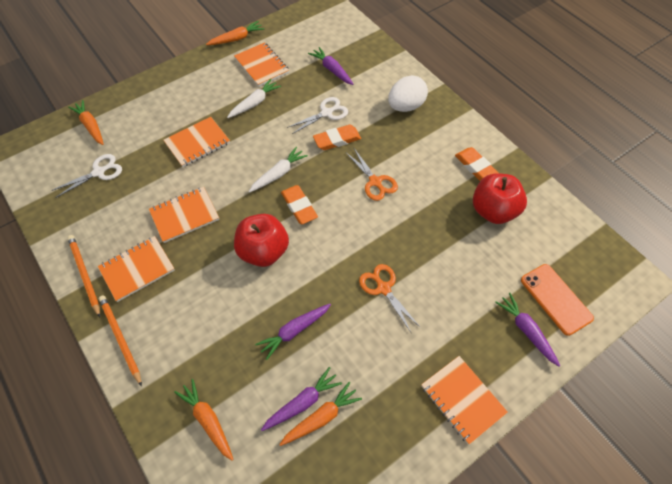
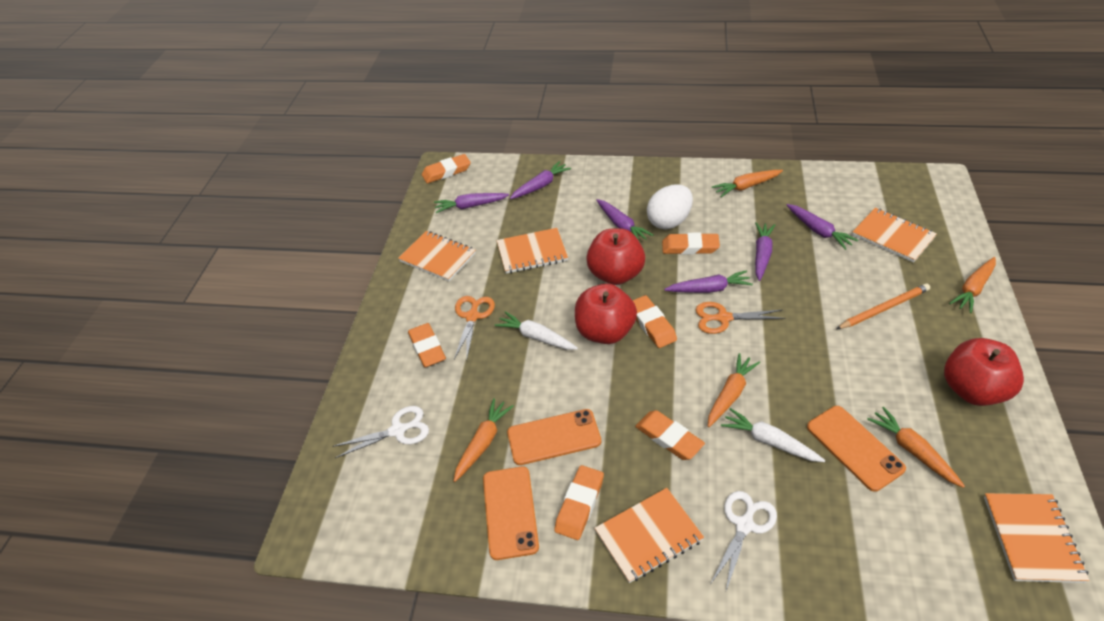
orange carrot: [68,100,104,145] [174,379,234,461] [206,21,264,45] [279,382,362,446] = 4 -> [454,398,514,482] [708,353,760,427] [712,170,783,197] [867,407,965,488] [949,257,996,313] = 5
orange eraser: [281,185,318,224] [313,125,361,150] [455,147,498,181] = 3 -> [408,323,446,367] [422,154,471,183] [554,465,604,540] [633,295,677,348] [635,410,705,460] [662,233,720,254] = 6
orange pencil: [67,235,100,317] [99,295,142,386] = 2 -> [836,284,930,329] = 1
orange phone: [521,264,594,336] = 1 -> [483,467,539,560] [507,409,601,465] [807,406,906,492] = 3
purple carrot: [255,304,331,360] [261,367,342,431] [308,47,354,85] [495,293,560,367] = 4 -> [434,193,509,213] [510,161,571,199] [596,199,654,242] [664,270,753,293] [755,222,775,281] [787,204,858,250] = 6
red apple: [234,214,289,267] [473,173,527,224] = 2 -> [575,284,637,344] [586,228,645,285] [944,338,1024,406] = 3

